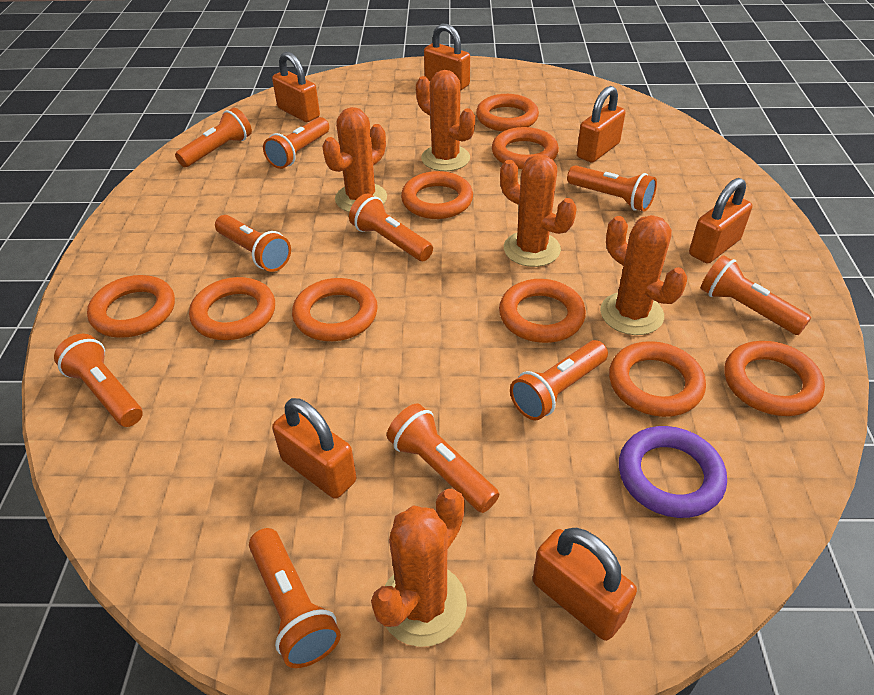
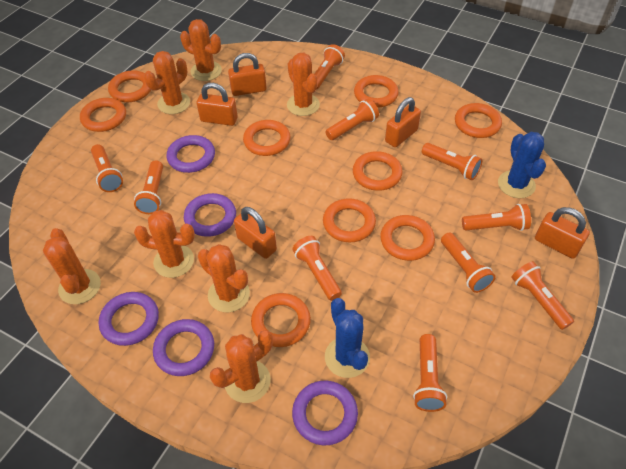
blue cactus: none = 0 -> [325,298,370,378] [498,132,546,198] = 2
orange cactus: [322,107,387,212] [371,489,467,647] [416,70,475,171] [500,154,576,267] [600,215,687,335] = 5 -> [43,228,101,304] [134,210,195,278] [144,51,190,114] [180,19,222,81] [198,244,250,312] [210,330,273,403] [287,52,320,116] = 7
orange padlock: [272,52,320,122] [272,398,357,499] [424,24,470,90] [533,528,637,641] [577,86,625,163] [689,178,752,264] = 6 -> [197,83,238,126] [228,53,267,96] [234,207,277,259] [385,97,421,147] [535,207,590,259] = 5
purple ring: [619,426,727,518] = 1 -> [99,292,159,346] [153,319,214,376] [166,135,215,173] [184,193,236,237] [292,380,358,445] = 5

